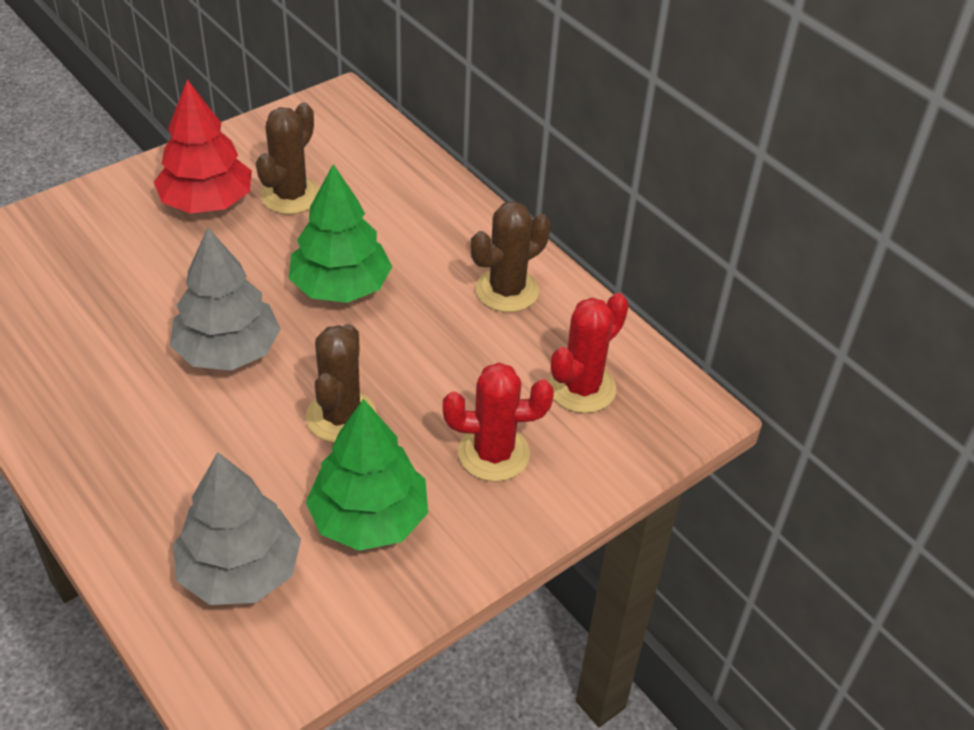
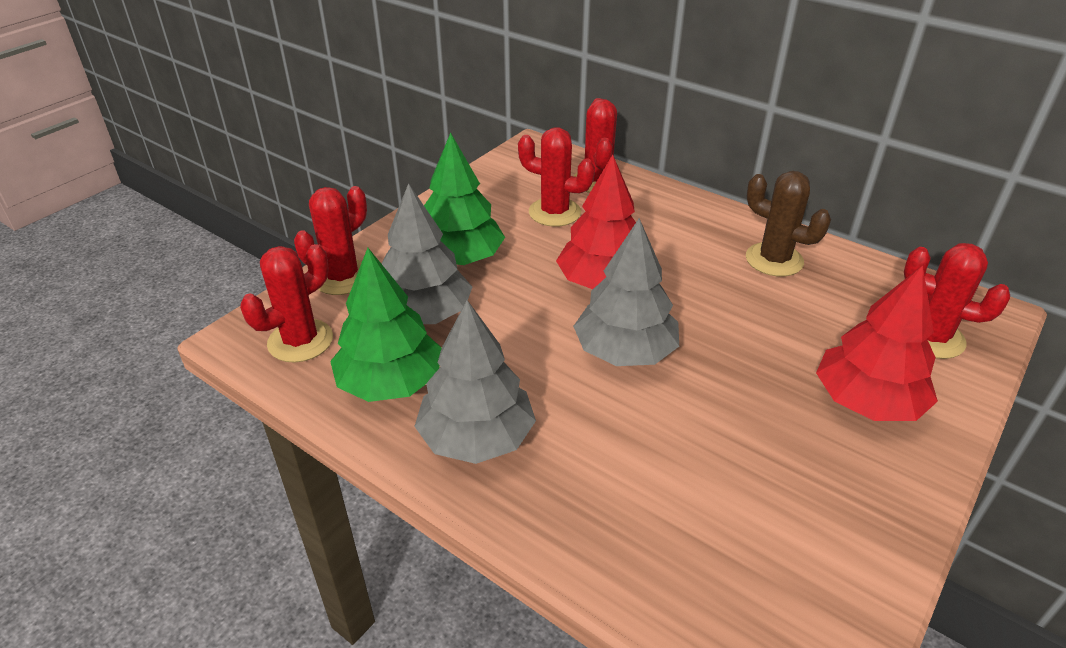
brown cactus: [256,102,320,214] [306,324,377,443] [471,201,550,312] = 3 -> [746,171,831,277] = 1
grey tree: [170,228,281,371] [173,452,301,605] = 2 -> [381,183,472,324] [414,300,536,464] [573,218,679,366] = 3
red cactus: [443,363,554,482] [549,293,629,413] = 2 -> [240,244,333,363] [294,186,367,295] [518,127,595,227] [574,98,617,193] [904,243,1010,359] = 5
red tree: [154,79,252,214] = 1 -> [556,155,636,289] [816,265,938,421] = 2

